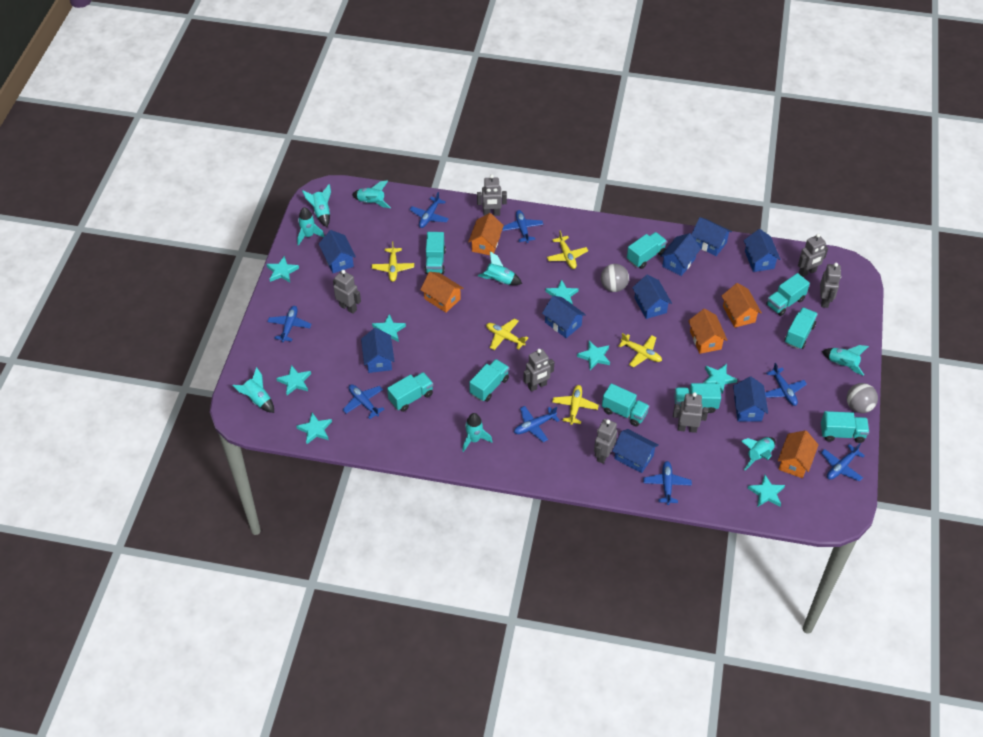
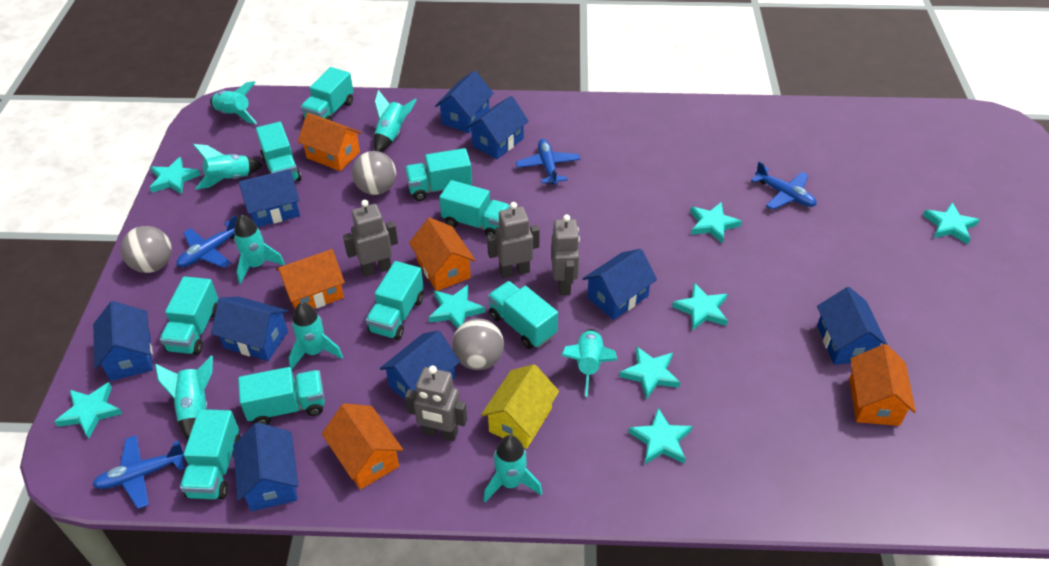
blue plane: [267,306,311,342] [343,384,385,419] [409,192,449,228] [502,210,543,243] [514,406,560,442] [643,461,692,505] [765,363,807,406] [821,443,865,482] = 8 -> [92,435,185,509] [176,215,237,268] [516,139,580,185] [751,161,817,210] = 4
grey ball: [601,264,629,292] [847,383,878,413] = 2 -> [121,226,172,273] [352,151,396,195] [452,318,504,370] = 3
grey robot: [333,270,361,314] [477,174,507,216] [523,349,554,392] [594,419,617,464] [673,392,708,433] [798,233,828,277] [820,263,841,308] = 7 -> [343,200,398,277] [405,366,467,441] [487,202,540,278] [551,214,580,295] = 4
yellow house: none = 0 -> [481,364,559,449] = 1
yellow plane: [372,241,414,282] [486,319,528,350] [547,230,588,269] [552,385,599,425] [618,333,662,367] = 5 -> none = 0

